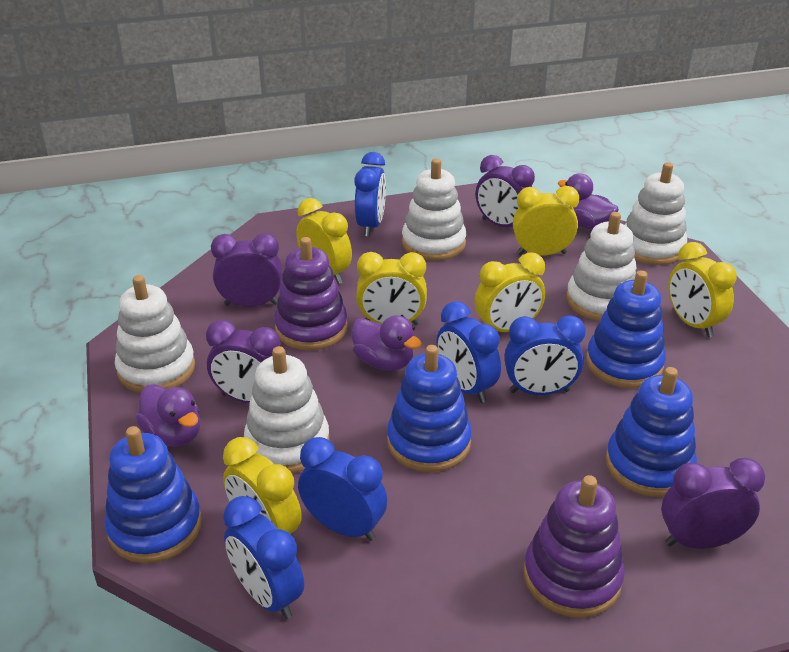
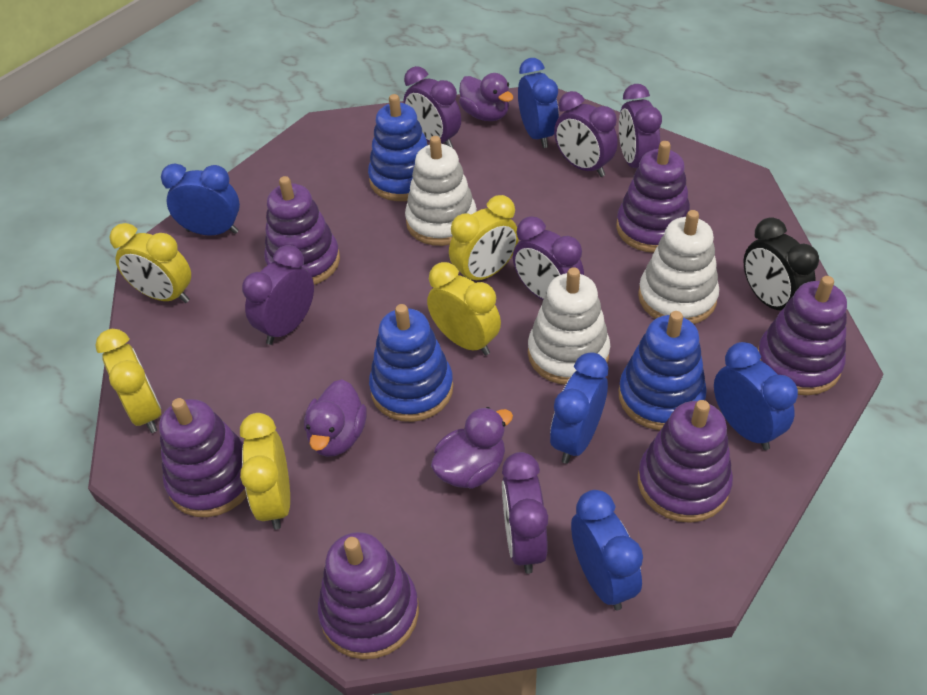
black clock: none = 0 -> [744,217,819,310] = 1
blue stacking toy: [104,426,202,563] [387,345,472,472] [586,270,666,388] [606,367,697,497] = 4 -> [368,94,428,201] [369,304,453,422] [619,311,707,430] = 3
purple clock: [206,320,281,403] [211,233,283,307] [475,155,535,227] [661,458,765,549] = 4 -> [242,245,314,345] [404,66,461,148] [502,452,548,574] [513,216,584,300] [554,91,618,177] [619,84,662,168] = 6
purple stacking toy: [274,237,348,350] [524,475,625,618] = 2 -> [159,398,247,517] [264,176,340,285] [318,532,419,659] [616,141,690,253] [638,400,733,523] [758,276,847,395] = 6
white stacking toy: [115,275,195,393] [244,346,329,473] [402,159,466,261] [566,212,636,321] [625,162,687,265] = 5 -> [405,136,477,246] [528,267,610,385] [638,210,719,324] = 3
yellow clock: [223,437,302,534] [296,198,352,284] [356,252,427,325] [475,253,545,332] [513,186,579,256] [668,242,736,337] = 6 -> [95,329,161,433] [109,223,191,303] [240,413,290,530] [427,262,501,355] [449,195,518,280] = 5

